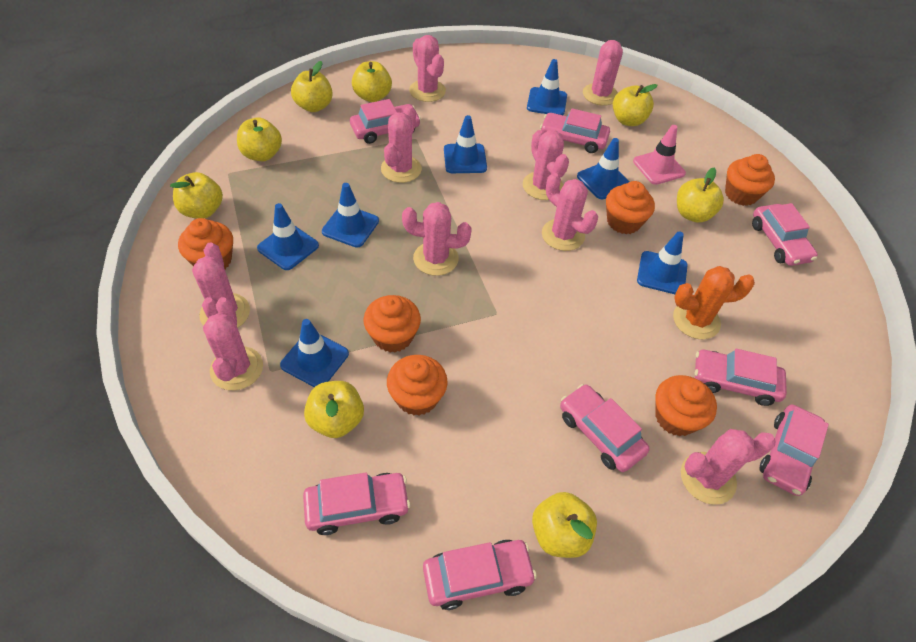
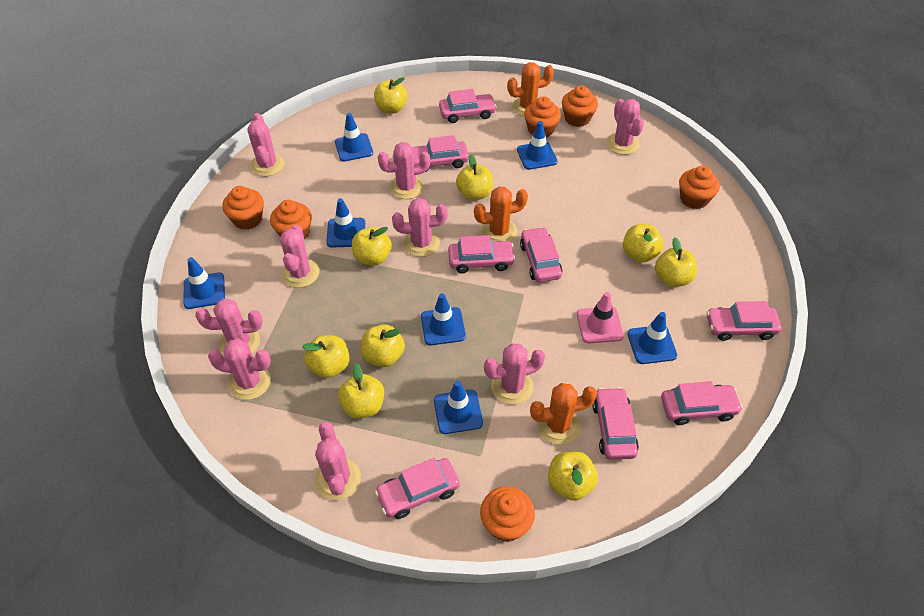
orange cactus: [673,266,755,339] = 1 -> [474,186,528,242] [507,62,554,117] [530,383,597,445] = 3
yellow apple: [170,172,223,219] [237,117,282,161] [291,61,333,112] [304,381,364,438] [352,61,392,102] [532,492,597,558] [613,84,657,126] [677,168,724,223] = 8 -> [302,335,350,378] [338,364,384,419] [352,227,392,266] [361,324,405,367] [374,77,408,114] [456,154,493,200] [548,451,598,501] [623,224,664,263] [655,237,697,287] = 9

